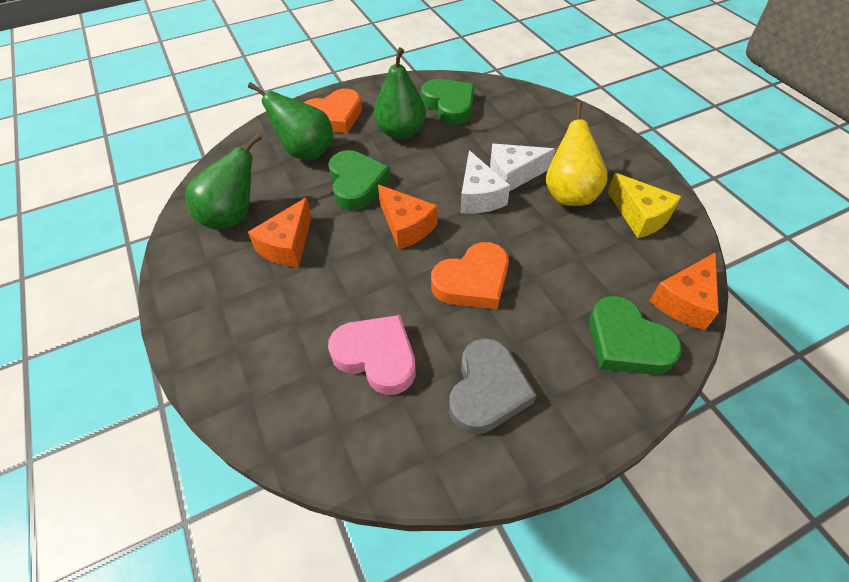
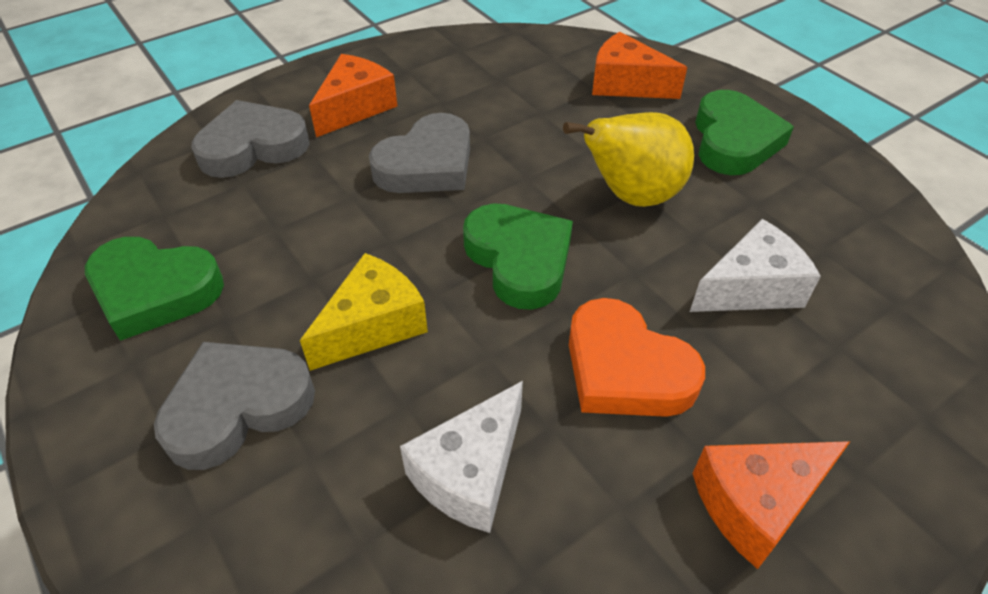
green pear: [186,133,262,230] [248,82,333,160] [374,47,426,140] = 3 -> none = 0
grey heart: [449,338,536,435] = 1 -> [154,342,315,470] [191,100,310,178] [369,113,470,193] = 3
orange heart: [304,89,362,133] [431,242,509,309] = 2 -> [569,298,705,417] = 1
pink heart: [328,315,416,395] = 1 -> none = 0

